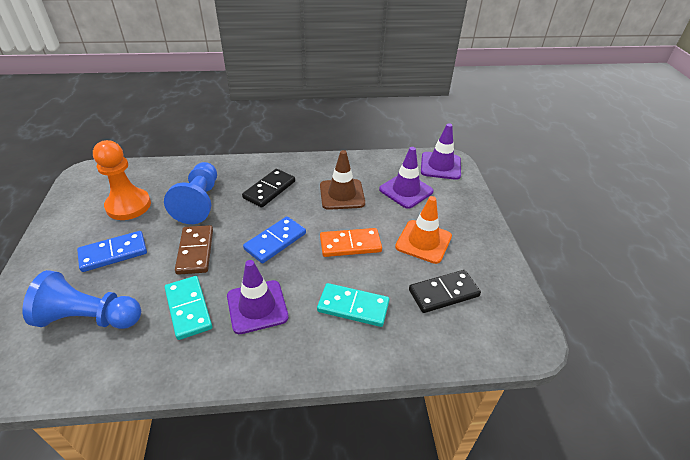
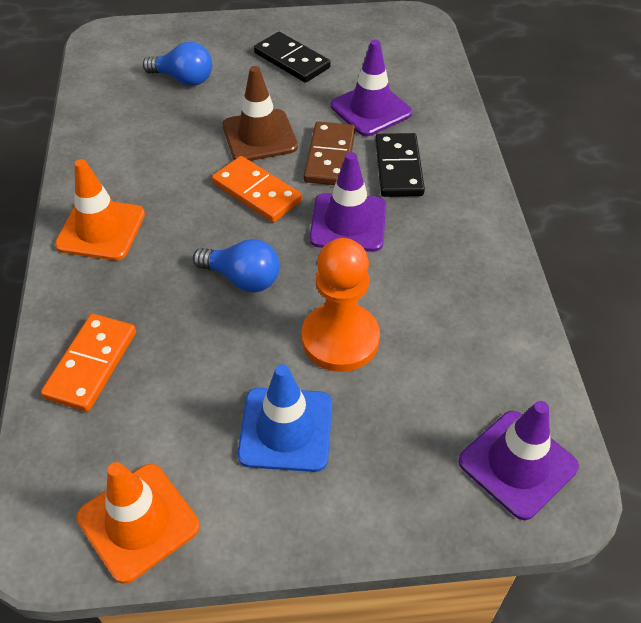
blue domino: [77,231,147,272] [243,216,306,263] = 2 -> none = 0
blue light bulb: none = 0 -> [143,42,212,86] [193,239,280,292] = 2
blue pawn: [22,270,141,329] [164,162,217,224] = 2 -> none = 0
blue traffic cone: none = 0 -> [237,364,332,472] = 1
orange domino: [320,228,382,257] = 1 -> [41,314,136,412] [212,156,302,222] = 2
orange traffic cone: [395,196,452,264] = 1 -> [55,159,145,260] [76,462,200,584] = 2
turquoise domino: [165,276,212,340] [317,283,390,327] = 2 -> none = 0

